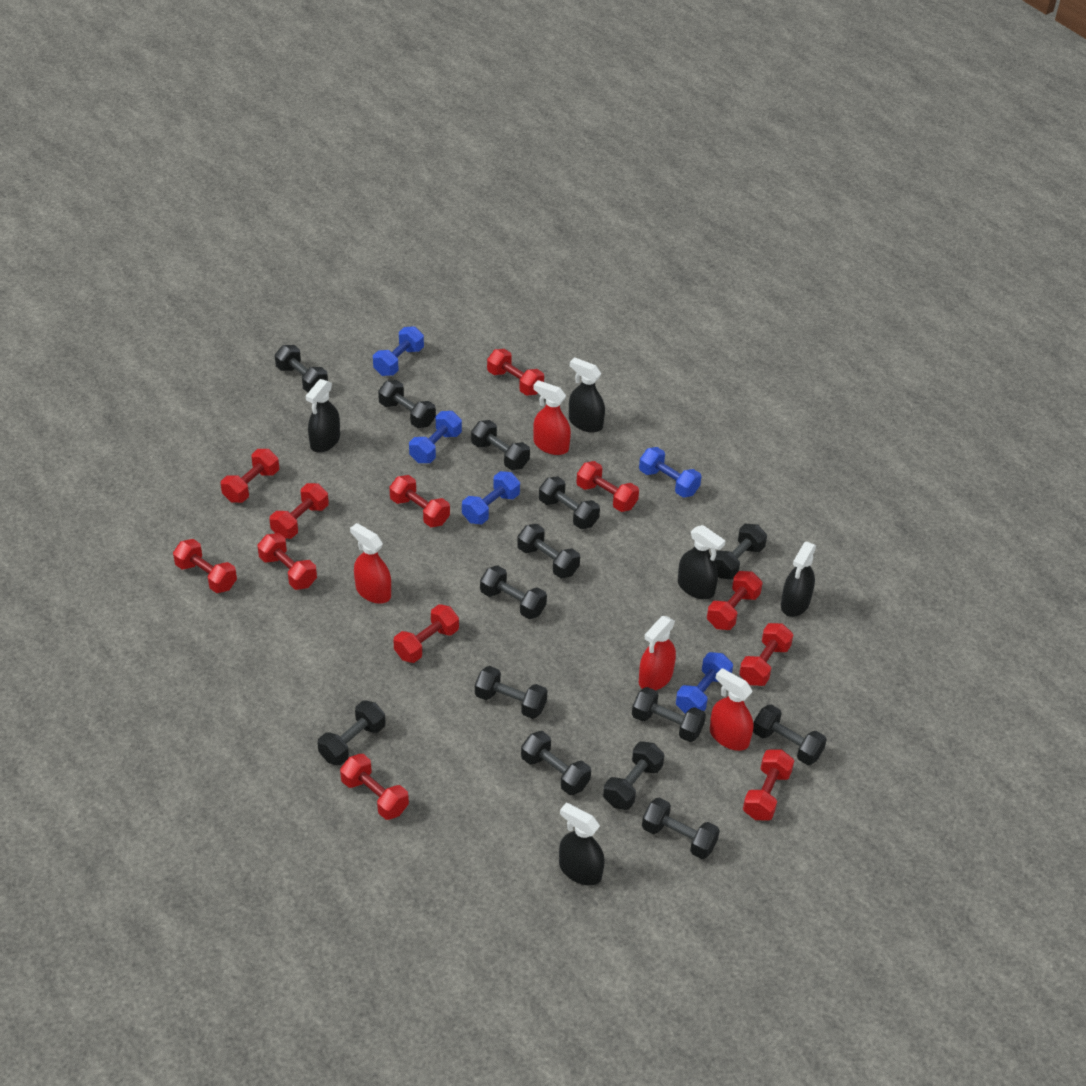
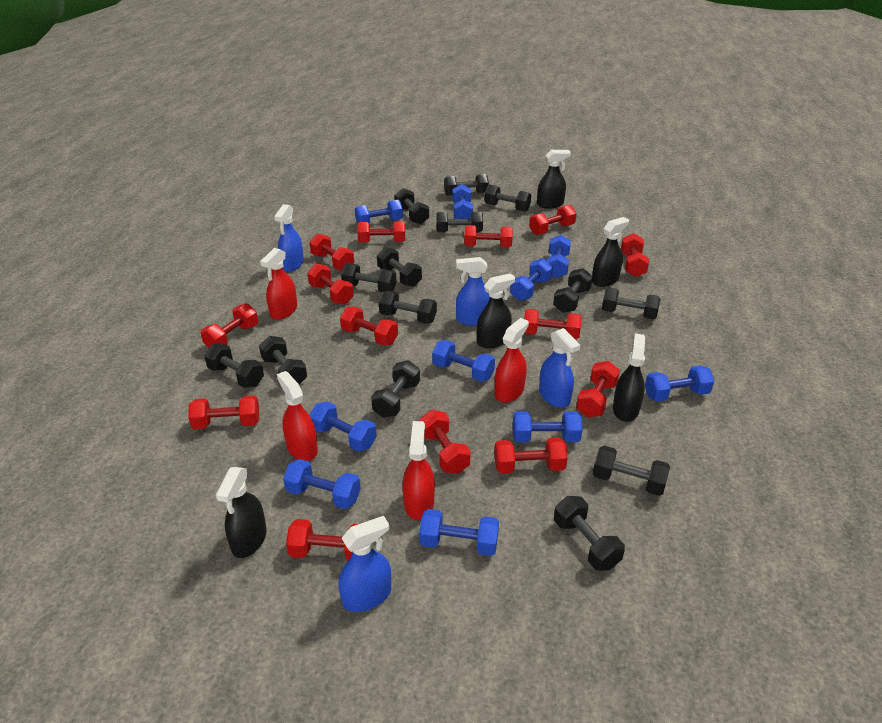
blue dumbbell: [373,326,424,376] [409,411,462,463] [462,471,520,524] [639,447,702,498] [676,652,733,714] = 5 -> [283,459,361,509] [309,401,377,452] [355,200,403,224] [419,509,499,556] [432,340,495,382] [453,184,473,219] [510,258,553,301] [513,411,582,442] [547,235,571,278] [645,366,714,402] = 10
blue spray bottle: none = 0 -> [274,204,304,272] [338,516,391,612] [456,257,490,326] [539,328,580,408] = 4
red dumbbell: [173,539,237,593] [221,449,279,503] [258,533,317,590] [270,483,329,539] [340,754,409,820] [389,475,450,527] [393,604,459,663] [487,349,544,396] [576,461,639,512] [707,571,763,630] [739,623,793,686] [743,750,794,821] = 12 -> [188,395,259,429] [201,303,258,348] [286,519,358,561] [307,264,354,305] [309,234,354,270] [340,307,398,346] [357,221,405,242] [419,410,471,474] [464,225,513,247] [494,438,568,474] [524,309,582,339] [529,205,577,235] [576,361,620,417] [621,233,649,277] = 14

